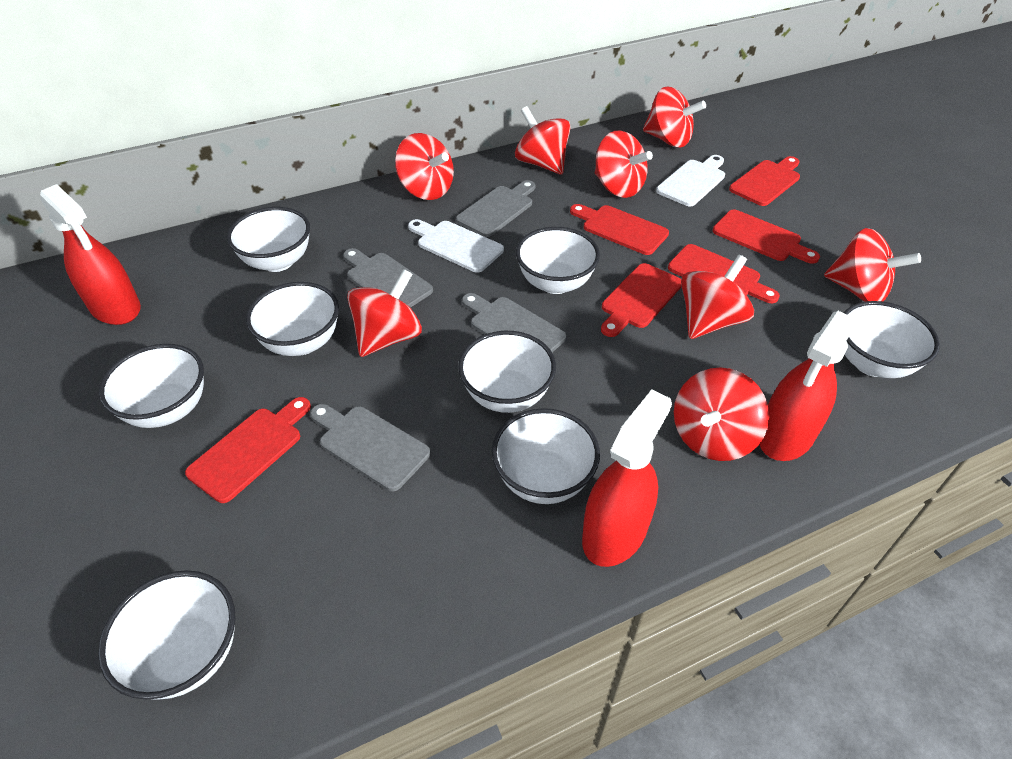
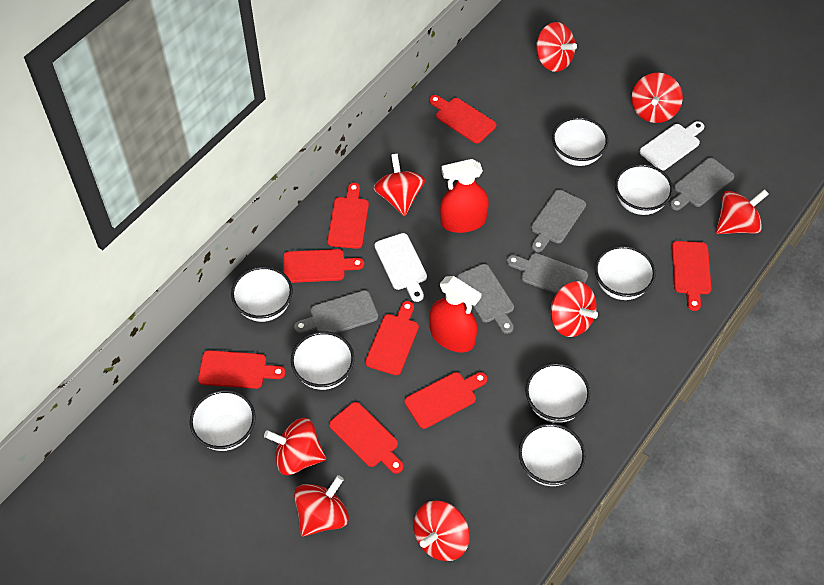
grey cutting board: [310,404,431,491] [343,248,433,308] [456,180,535,237] [462,293,566,352] = 4 -> [294,290,378,333] [457,264,514,334] [507,253,588,294] [531,190,586,252] [670,158,735,210] = 5
red cutting board: [185,397,311,503] [570,204,669,255] [601,263,682,337] [668,244,780,303] [713,210,820,264] [729,156,800,206] = 6 -> [198,350,286,389] [283,249,364,283] [327,183,369,249] [329,402,404,474] [365,301,419,375] [405,372,487,429] [429,95,496,143] [672,241,712,311] = 8
red spray bottle: [40,184,141,325] [582,390,672,567] [759,311,857,461] = 3 -> [430,276,482,353] [440,159,489,233] = 2

